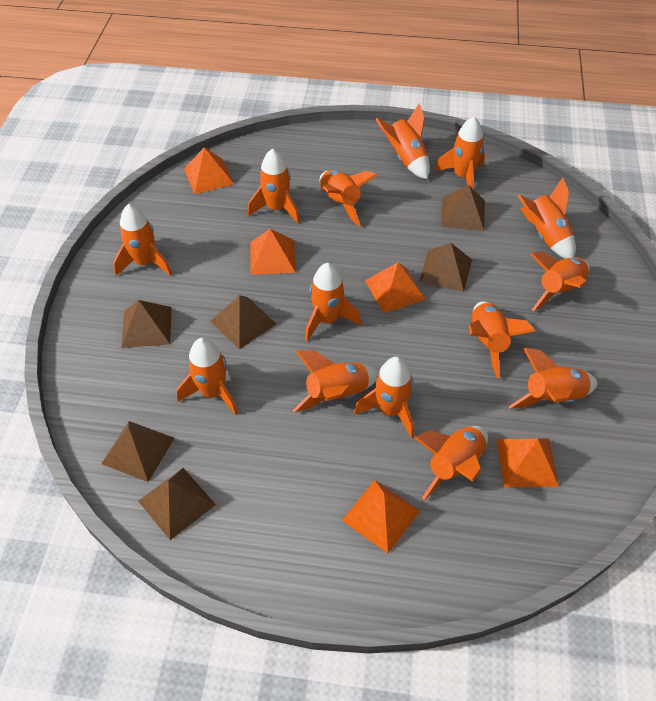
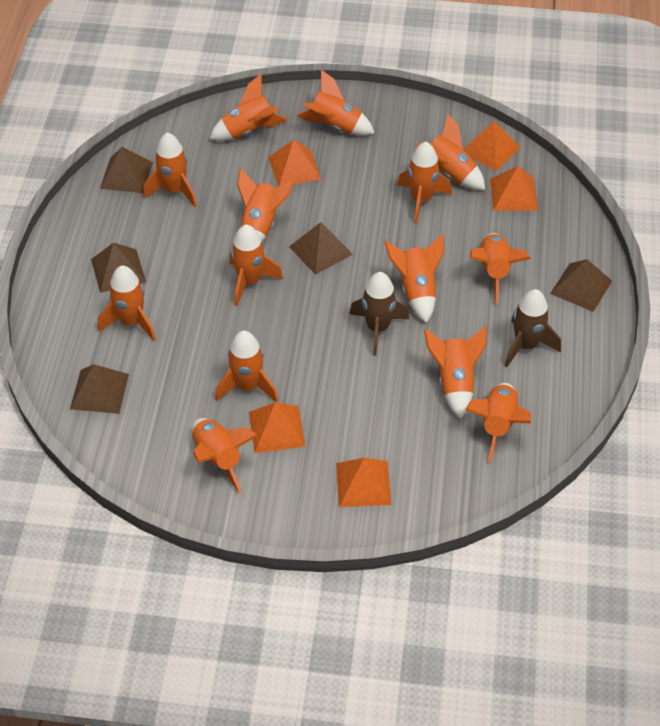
brown pyramid: [101,421,174,482] [122,300,172,348] [138,468,216,540] [211,295,276,350] [419,243,472,292] [441,185,485,231] = 6 -> [70,364,129,414] [91,243,146,293] [100,147,153,193] [289,222,353,275] [550,259,612,312] = 5
brown rocket: none = 0 -> [349,272,409,356] [505,289,561,367] = 2

